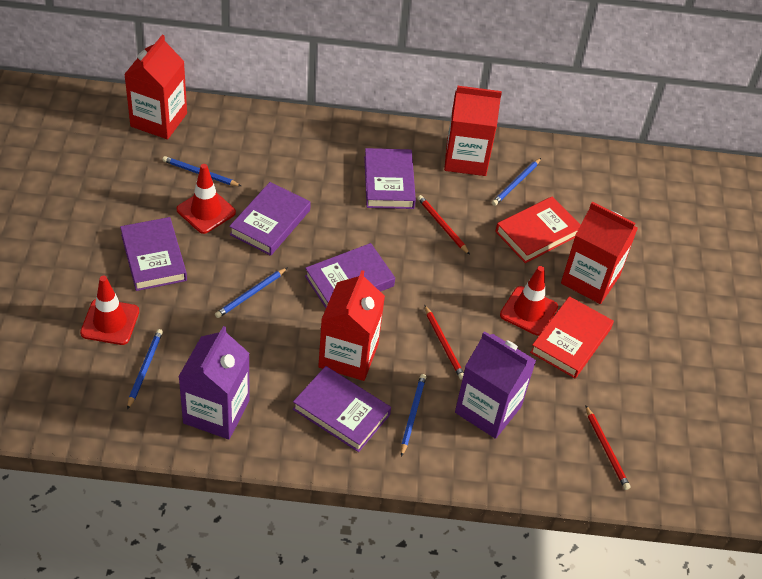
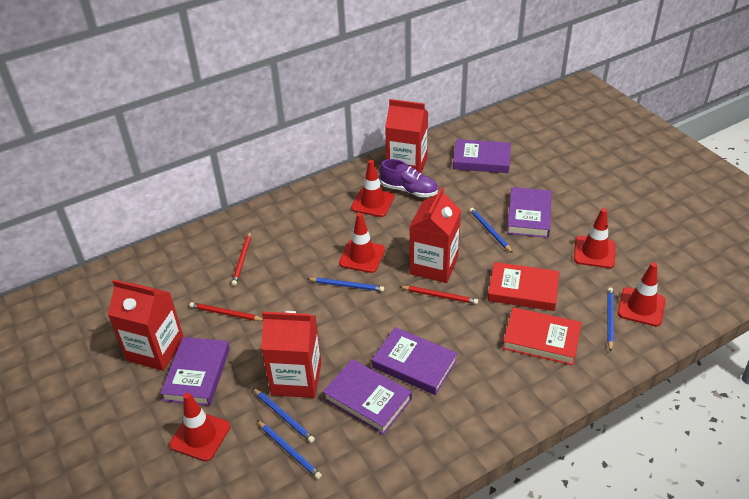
purple carton: [178,326,250,440] [455,331,536,439] = 2 -> none = 0
purple shoe: none = 0 -> [379,159,438,197] = 1
red traffic cone: [80,276,139,345] [177,164,236,234] [500,266,558,336] = 3 -> [169,393,230,461] [339,213,385,273] [351,160,394,217] [574,208,616,268] [618,262,665,327] = 5

